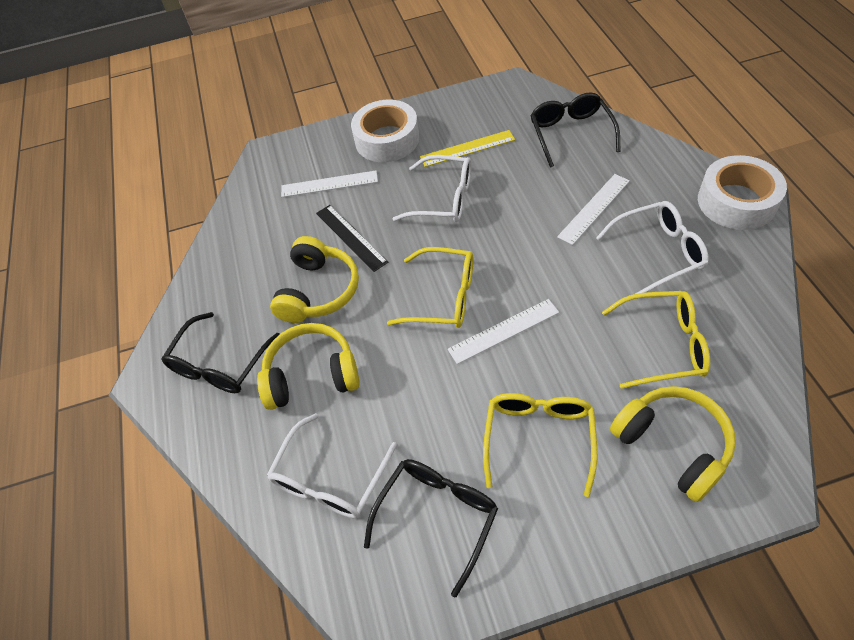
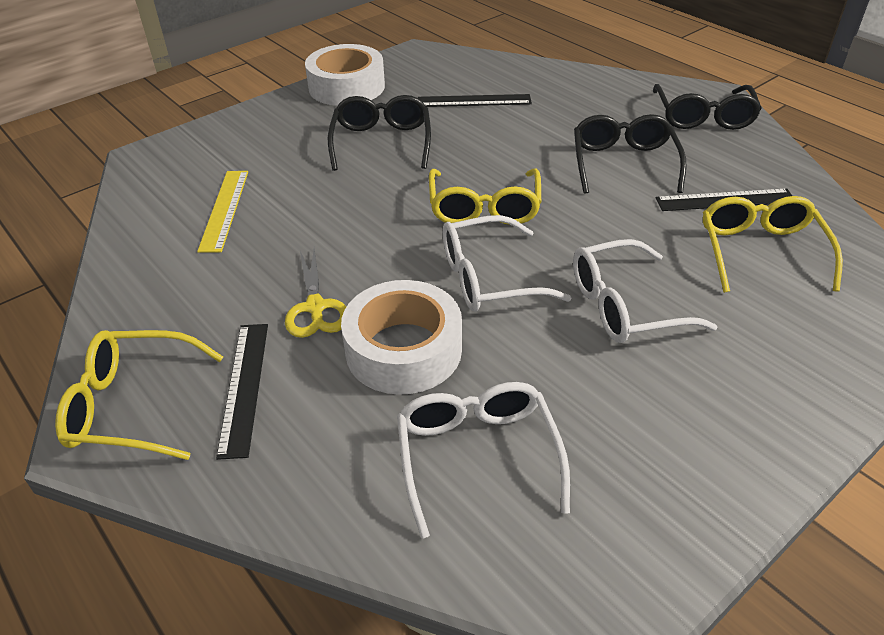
black ruler: [316,205,388,272] = 1 -> [216,324,268,460] [418,94,532,107] [656,189,792,211] = 3
white ruler: [281,170,378,197] [448,299,559,364] [557,174,630,245] = 3 -> none = 0
yellow headphones: [257,323,360,410] [270,236,359,323] [610,386,736,502] = 3 -> none = 0
yellow scissors: none = 0 -> [285,248,346,338] = 1

